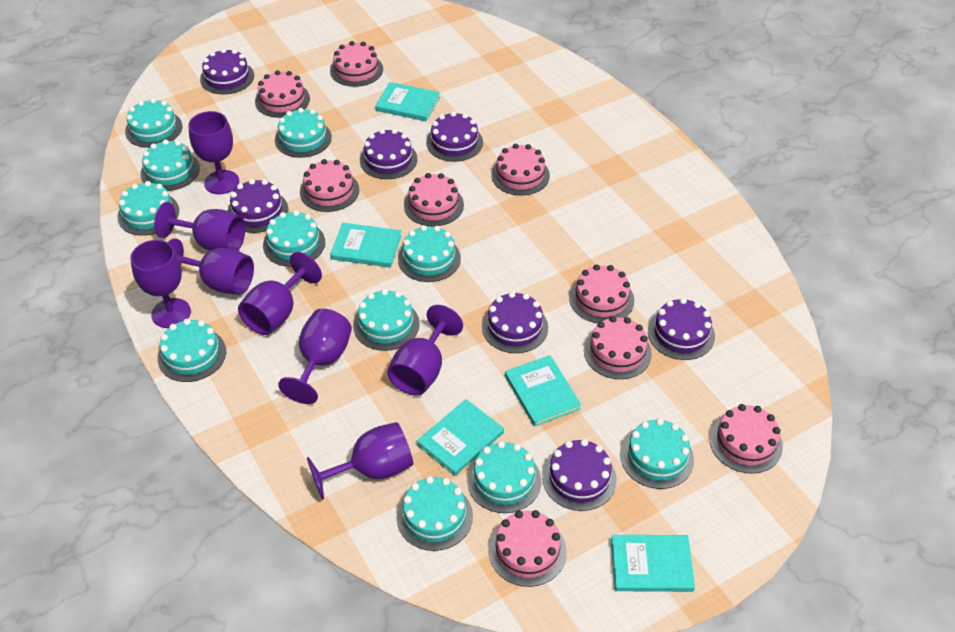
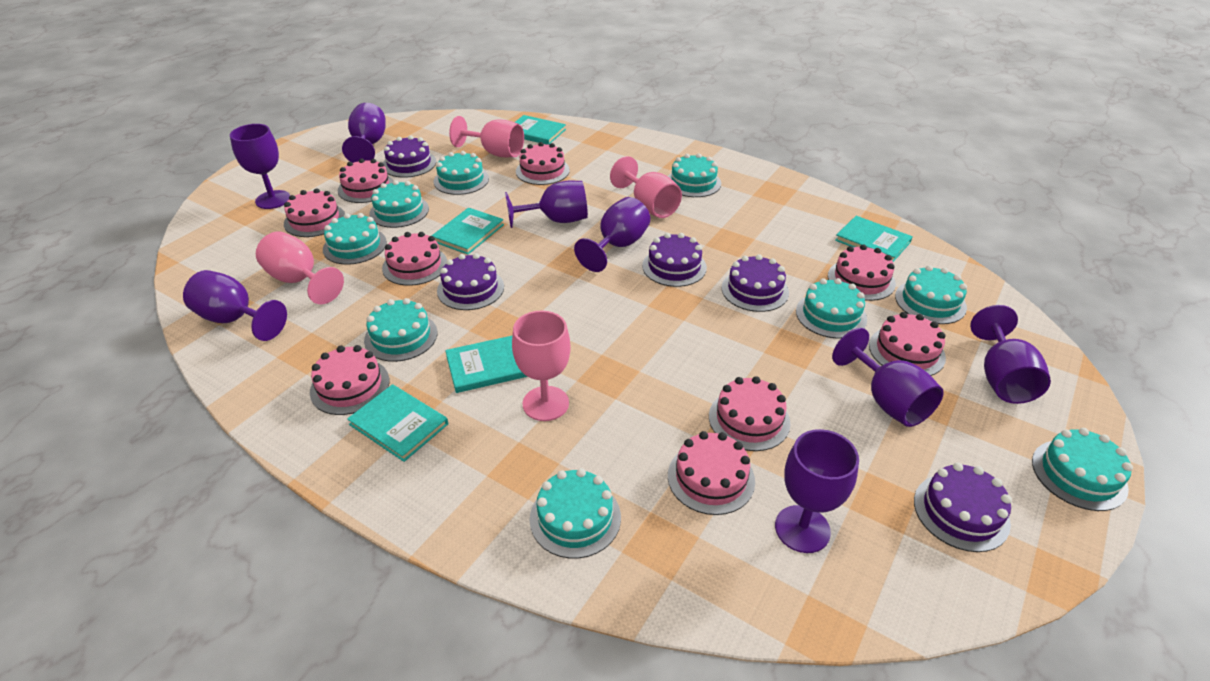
pink goblet: none = 0 -> [256,231,344,304] [449,116,524,157] [512,311,571,421] [610,156,682,218] = 4
purple cake: [200,48,254,94] [228,179,288,233] [360,129,417,179] [426,111,483,162] [482,292,548,353] [542,439,617,511] [648,298,715,360] = 7 -> [383,135,436,178] [437,253,504,310] [642,233,707,287] [721,254,789,312] [914,462,1012,552] = 5
turquoise cake: [117,181,179,236] [125,98,182,148] [141,139,200,191] [157,319,226,382] [263,210,325,267] [275,108,332,158] [353,289,420,351] [397,476,473,551] [398,225,461,282] [467,441,541,513] [620,418,694,489] = 11 -> [323,213,387,265] [364,298,437,362] [369,180,429,228] [434,151,489,195] [530,468,621,558] [668,153,721,197] [796,278,867,339] [895,265,967,324] [1032,428,1133,511] = 9

